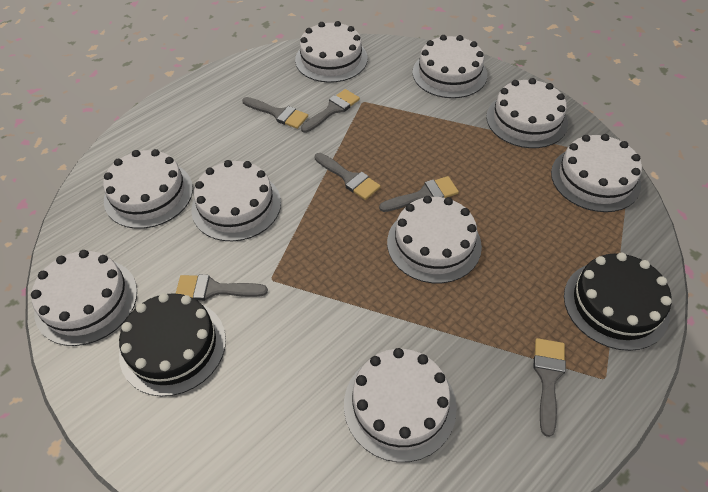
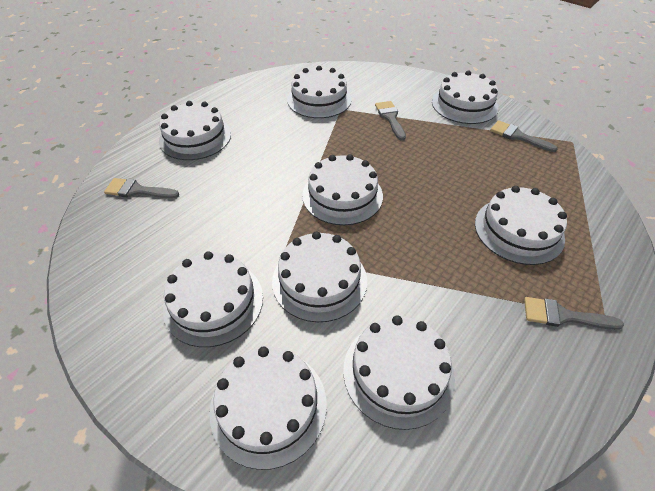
black cake: [119,293,226,396] [564,252,672,351] = 2 -> none = 0
grey brush: [175,275,268,301] [242,97,308,129] [301,89,360,133] [315,153,381,200] [379,176,459,212] [533,338,566,437] = 6 -> [104,178,179,198] [375,101,406,141] [490,120,558,152] [524,297,624,330] = 4

